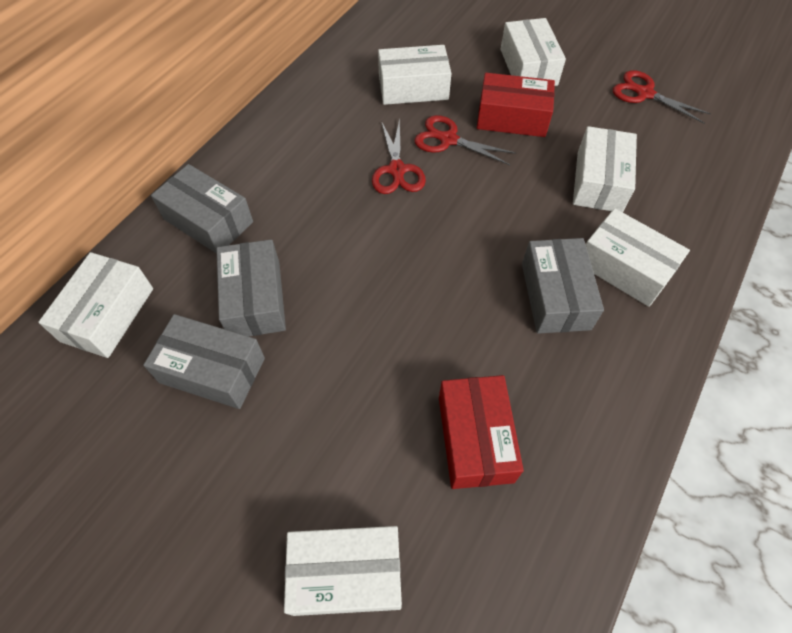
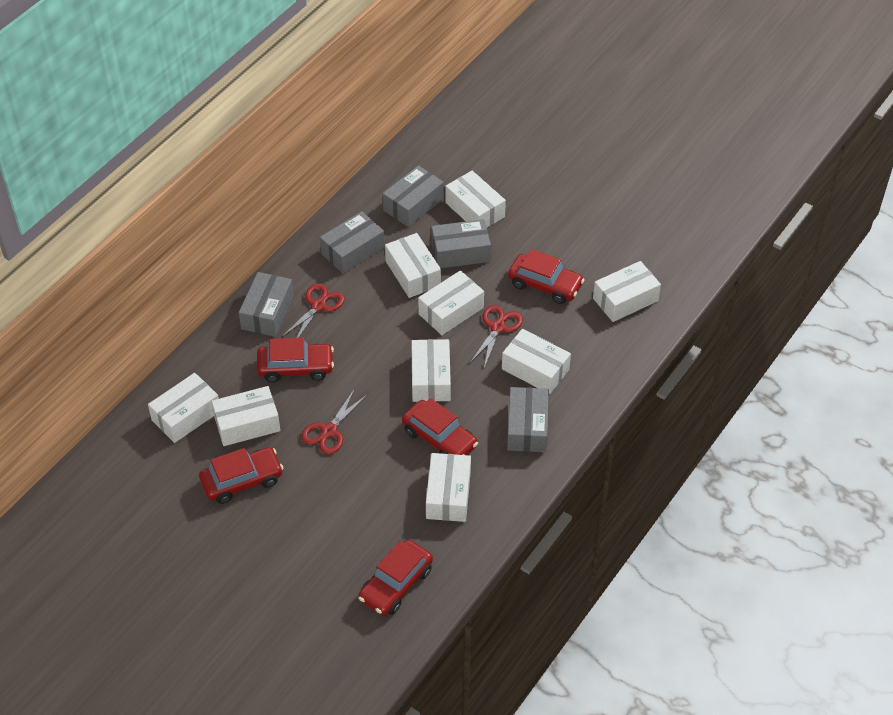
grey box: [143,314,265,409] [151,164,253,254] [216,239,286,337] [522,238,604,334] = 4 -> [239,272,294,337] [320,211,385,274] [383,165,444,227] [431,219,491,268] [507,387,549,452] = 5
red box: [439,375,524,489] [477,73,555,137] = 2 -> none = 0
red car: none = 0 -> [199,447,284,504] [257,337,334,383] [358,540,433,616] [402,398,478,455] [508,249,585,304] = 5
white box: [38,252,153,358] [284,526,402,616] [378,45,451,105] [501,18,566,86] [573,126,637,212] [586,208,690,307] = 6 -> [148,373,219,443] [211,386,280,446] [385,233,441,298] [411,339,451,402] [418,270,484,335] [426,453,471,522] [445,171,506,228] [502,329,571,394] [593,261,661,322] = 9

